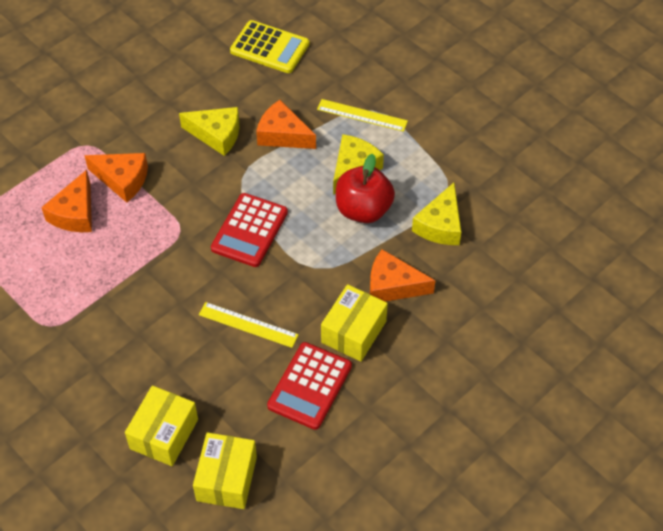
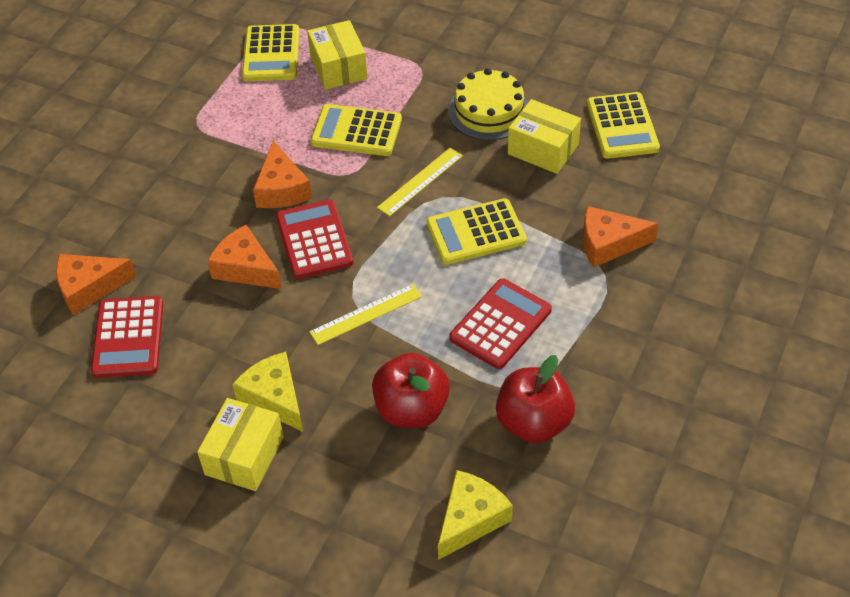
red apple: [336,154,395,223] = 1 -> [372,353,450,428] [496,355,575,443] = 2
red calculator: [211,193,288,267] [267,342,352,430] = 2 -> [91,296,163,378] [276,200,353,279] [449,278,552,369] = 3
yellow cake: none = 0 -> [448,68,528,140] = 1
yellow calculator: [230,20,309,73] = 1 -> [242,24,299,81] [311,104,402,156] [426,198,527,265] [587,92,660,159] = 4
yellow cheese: [179,107,239,156] [333,134,384,195] [412,183,461,245] = 3 -> [232,352,303,432] [438,470,513,560] = 2

